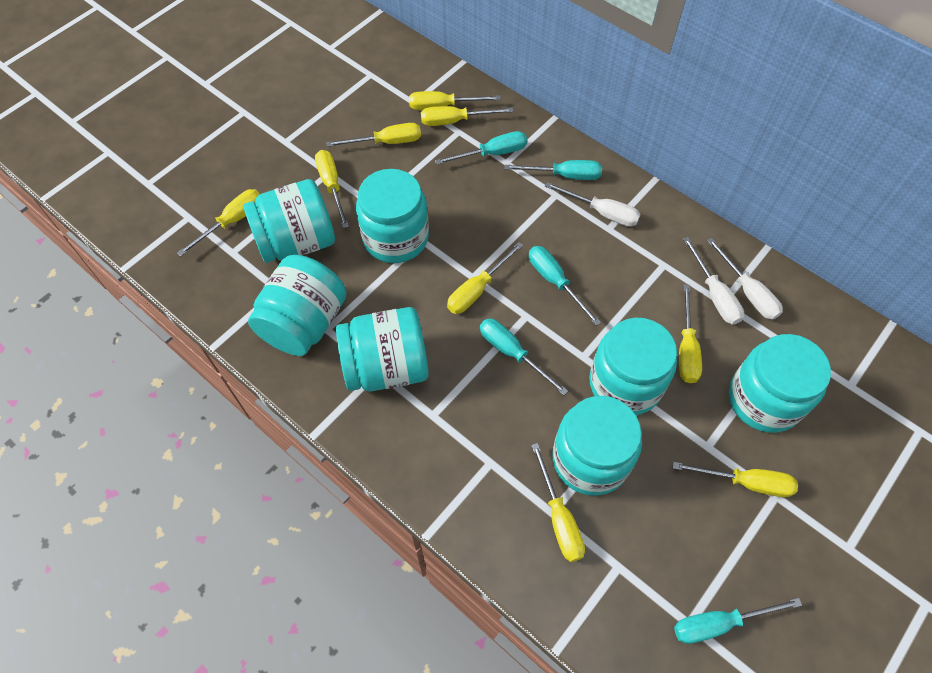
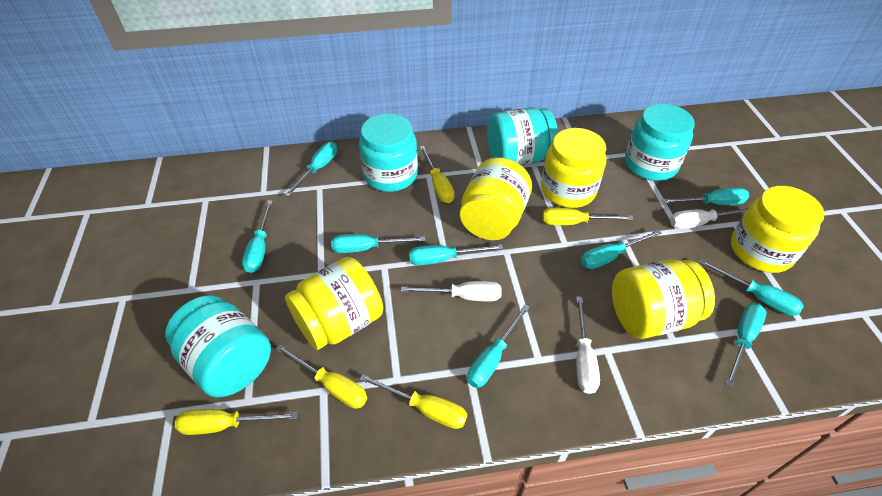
turquoise jar: [243,179,335,263] [248,255,346,356] [336,307,429,391] [356,169,429,263] [553,396,642,496] [589,318,677,415] [728,334,831,433] = 7 -> [165,295,271,398] [359,114,418,192] [487,107,558,165] [625,104,695,181] = 4
turquoise screwdriver: [435,131,527,165] [480,319,568,395] [504,160,602,180] [529,246,601,326] [674,598,802,644] = 5 -> [242,200,273,273] [285,142,337,197] [331,234,425,253] [409,244,503,265] [467,304,530,388] [581,230,662,269] [662,187,749,205] [699,259,804,316] [725,303,766,388] = 9
yellow jar: none = 0 -> [285,257,383,350] [460,157,532,240] [541,128,606,208] [612,259,715,339] [731,186,825,273] = 5
yellow screwdriver: [177,189,260,256] [315,150,349,228] [326,123,421,147] [409,91,501,110] [421,106,514,126] [447,242,523,314] [531,443,585,562] [673,462,798,497] [679,284,702,383] = 9 -> [175,409,298,435] [275,345,367,409] [359,374,467,429] [420,146,455,203] [543,207,634,225] = 5

